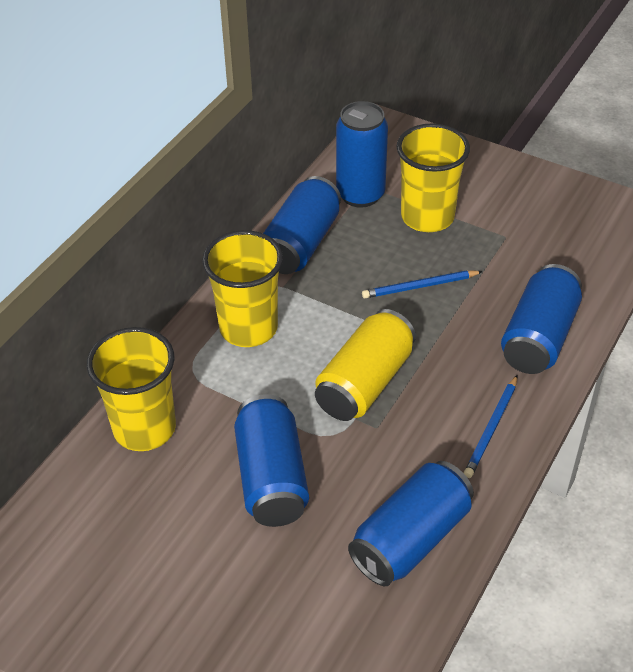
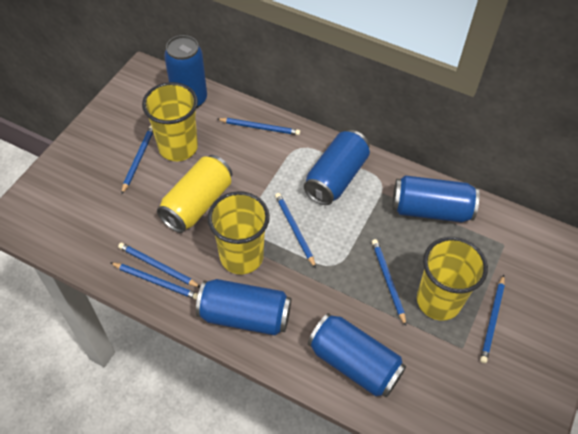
blue pencil: [362,270,483,298] [464,375,517,478] = 2 -> [110,262,198,300] [118,243,200,288] [121,125,153,195] [217,118,300,135] [275,193,316,268] [372,239,406,326] [480,275,505,363] = 7

